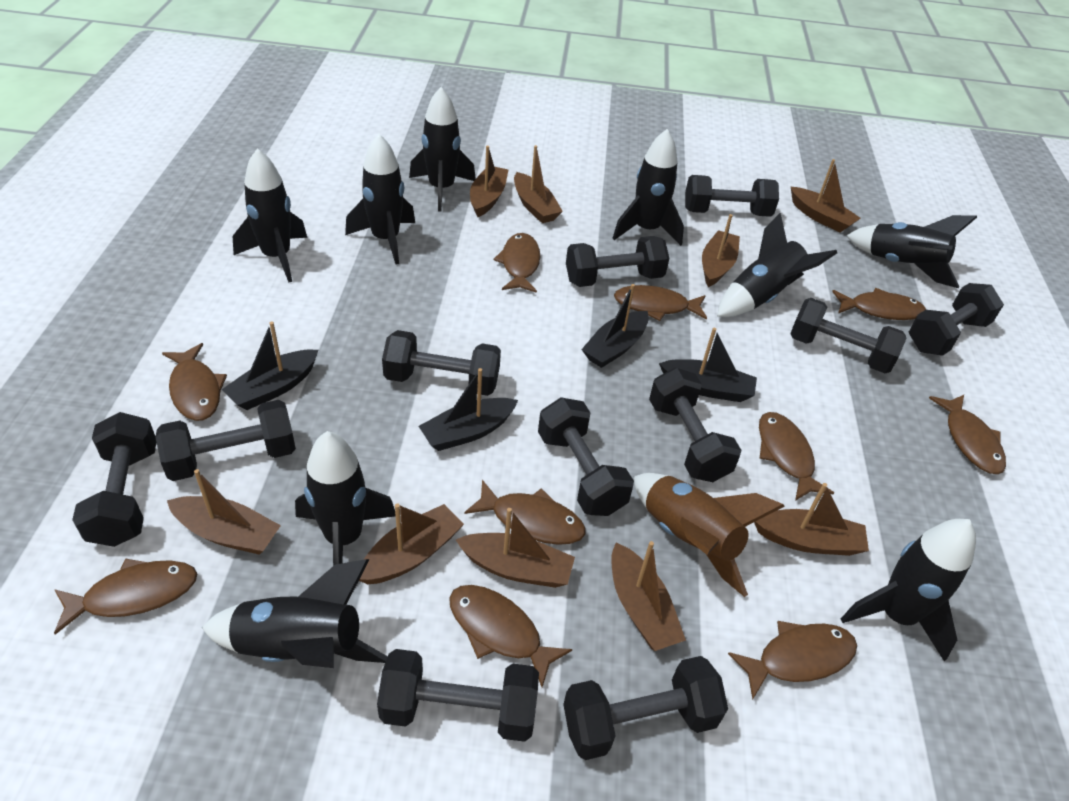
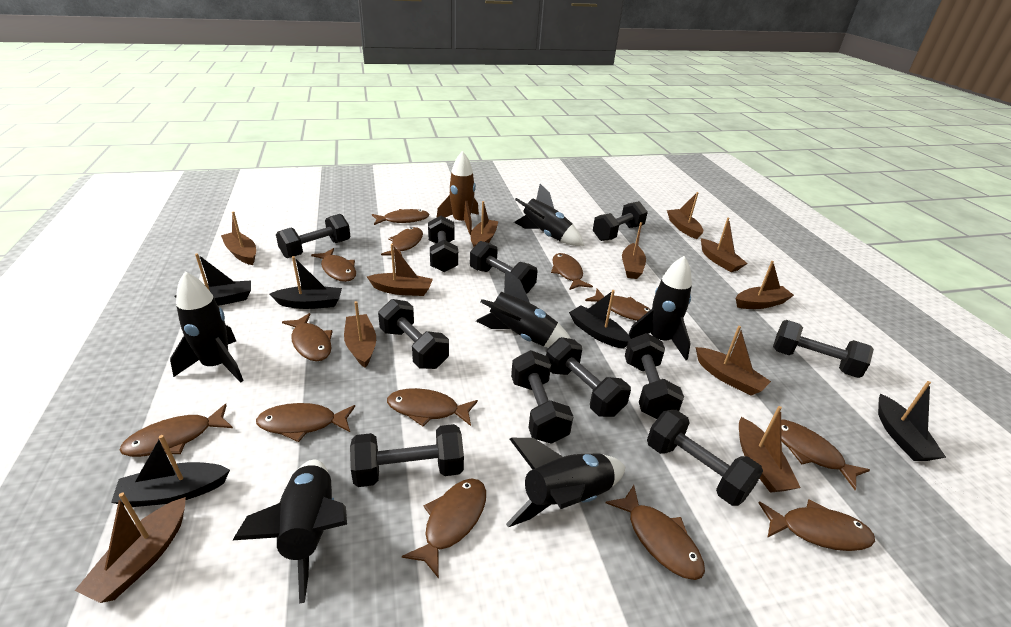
black boat: [222,322,319,410] [419,368,518,451] [581,284,649,368] [659,328,757,402] = 4 -> [111,435,230,507] [175,253,251,306] [270,256,342,309] [569,290,631,349] [878,381,946,461] = 5
black rocket: [202,559,388,668] [233,148,307,282] [295,431,396,566] [345,134,415,265] [409,87,476,212] [613,129,684,246] [717,213,837,317] [841,519,976,661] [846,215,977,288] = 9 -> [170,272,244,383] [233,460,347,604] [476,269,571,348] [506,438,625,527] [514,184,584,246] [628,256,692,360] = 6
brown boat: [167,469,281,555] [359,504,464,584] [456,508,575,588] [470,146,508,217] [514,145,563,223] [611,541,686,651] [702,214,740,287] [754,483,869,556] [791,159,861,233] = 9 -> [75,493,186,603] [221,212,256,265] [344,301,376,368] [367,244,433,296] [471,201,498,247] [622,222,646,279] [667,192,703,239] [696,326,771,396] [701,218,748,272] [736,261,794,309] [739,406,801,493] = 11
brown fish: [54,559,198,635] [162,343,227,421] [449,585,572,687] [464,480,586,545] [493,233,540,293] [614,285,707,321] [728,621,857,700] [759,412,834,501] [832,288,926,320] [929,395,1006,474] = 10 -> [120,404,233,457] [256,403,355,442] [282,313,333,361] [311,248,356,282] [372,209,429,225] [381,227,423,256] [387,388,478,426] [402,478,486,579] [551,253,593,290] [585,289,651,321] [606,485,705,580] [759,500,875,551] [781,419,870,490] = 13

